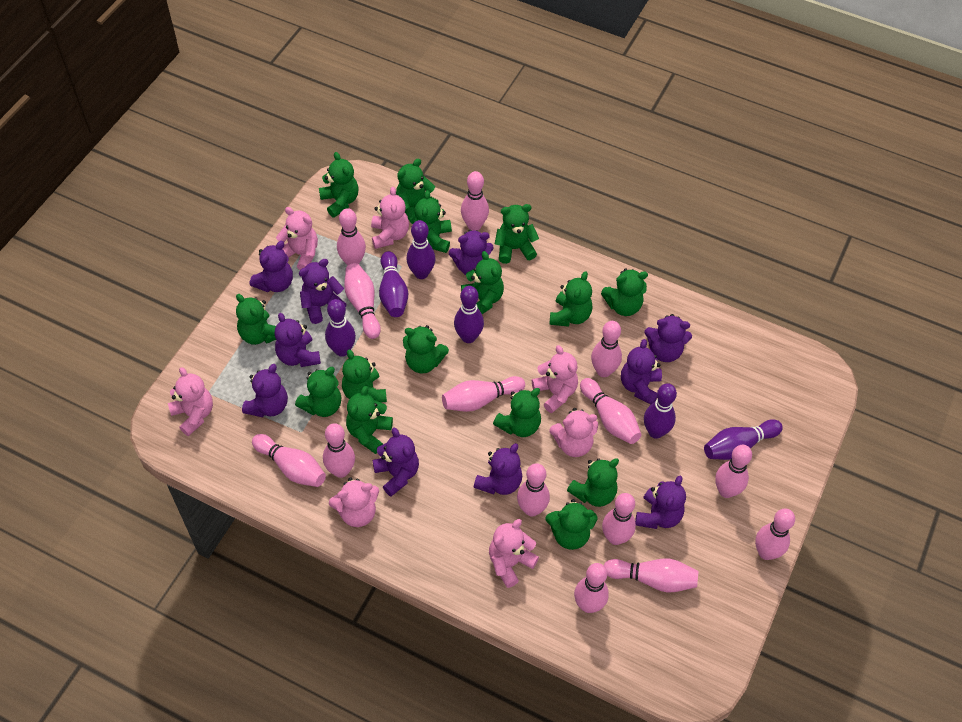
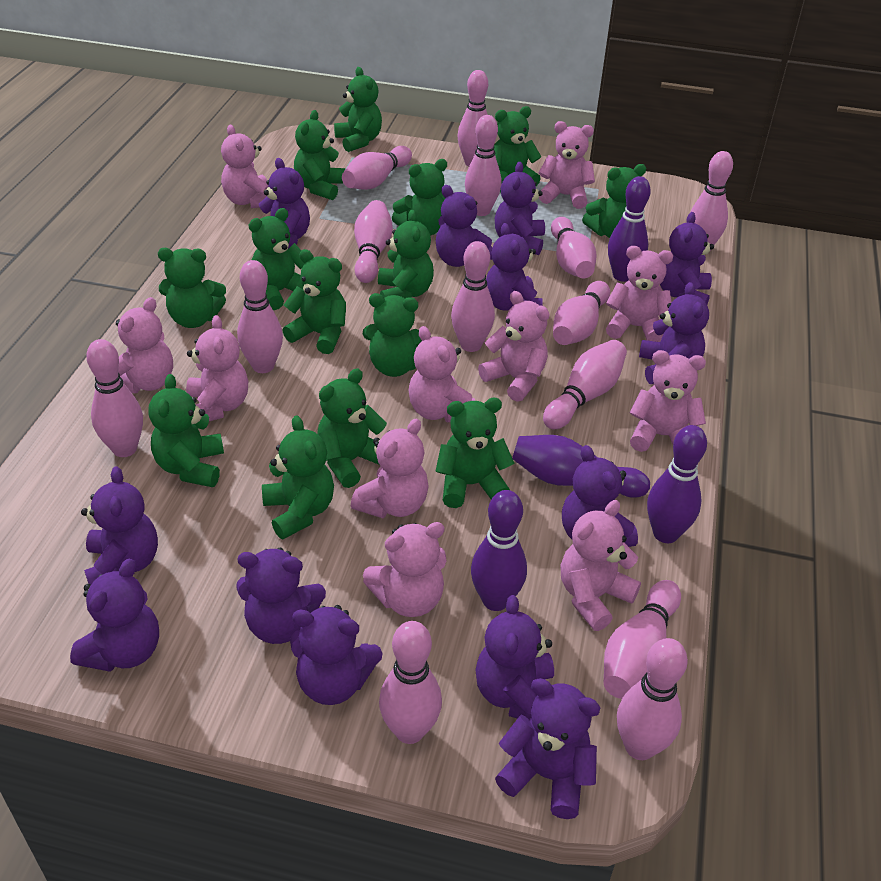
green teddy bear: [236,294,276,345] [295,367,341,417] [319,152,358,218] [342,349,387,403] [346,386,393,454] [396,158,439,224] [403,325,449,374] [413,190,452,253] [461,251,504,314] [493,388,541,437] [495,204,539,264] [546,499,597,550] [550,271,592,327] [567,459,619,507] [601,268,648,316] = 15 -> [148,374,224,487] [158,248,226,328] [249,208,305,310] [262,415,334,539] [282,249,346,354] [294,110,345,200] [317,368,387,488] [334,67,382,152] [363,293,422,377] [378,210,434,299] [392,159,447,235] [435,398,515,508] [494,106,541,192] [582,164,646,238] = 14
pink teddy bear: [168,367,213,436] [276,207,318,270] [329,477,379,527] [371,187,409,249] [489,519,539,588] [532,345,578,413] [549,408,598,457] = 7 -> [116,297,173,393] [186,315,248,421] [221,125,268,208] [351,418,429,518] [363,522,447,617] [408,326,475,422] [478,291,549,402] [539,121,595,209] [561,500,641,631] [606,246,673,342] [630,350,706,452] = 11
purple bowling pin: [325,299,356,357] [379,251,408,317] [406,220,436,279] [454,286,484,343] [644,383,677,439] [704,419,783,460] = 6 -> [471,490,527,611] [512,435,650,498] [608,176,651,282] [647,425,707,543] = 4
purple teddy bear: [242,364,288,417] [250,241,293,292] [275,313,321,367] [299,259,347,324] [372,428,419,496] [449,230,493,275] [474,443,522,495] [621,339,662,404] [635,476,686,529] [645,314,692,362] = 10 -> [70,559,159,672] [81,466,158,584] [236,548,326,644] [259,158,310,249] [290,605,382,705] [436,185,492,267] [476,595,554,719] [486,223,543,311] [495,162,545,255] [495,678,600,819] [562,445,638,547] [639,282,709,384] [660,212,714,304] = 13

